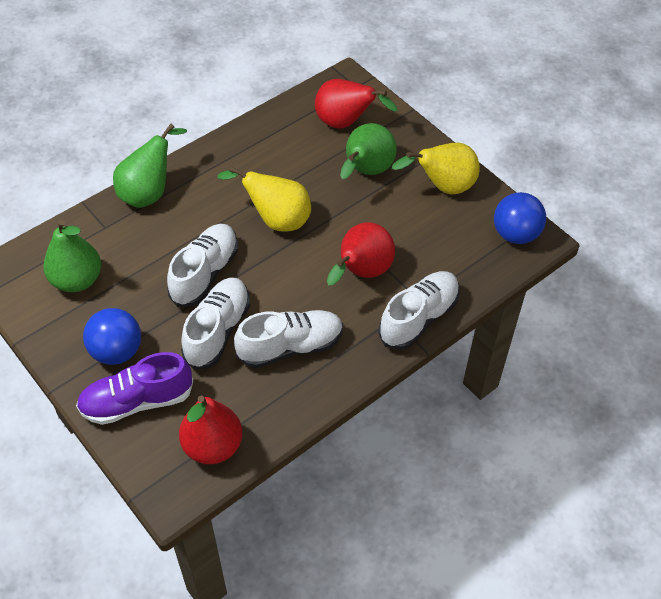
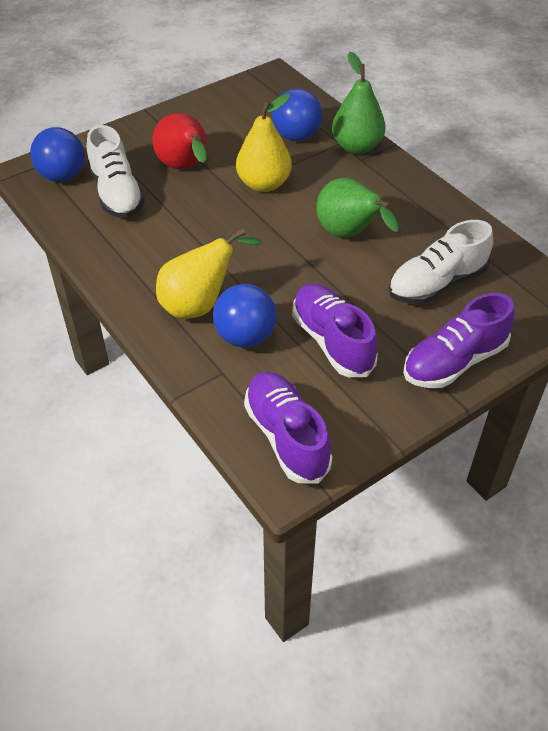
blue ball: [83,308,141,365] [494,192,546,244] = 2 -> [30,127,85,182] [213,284,277,348] [272,89,322,141] = 3
green pear: [43,220,101,292] [113,124,187,208] [340,123,397,179] = 3 -> [316,178,399,238] [332,52,386,154] = 2
purple shoe: [76,352,193,425] = 1 -> [244,372,332,484] [292,283,377,377] [403,293,515,388] = 3
red pear: [179,396,243,464] [315,79,398,129] [327,222,395,286] = 3 -> [152,113,207,169] = 1
white shoe: [167,224,238,307] [181,277,250,370] [234,310,343,368] [378,271,460,350] = 4 -> [87,125,145,218] [388,220,493,304] = 2

